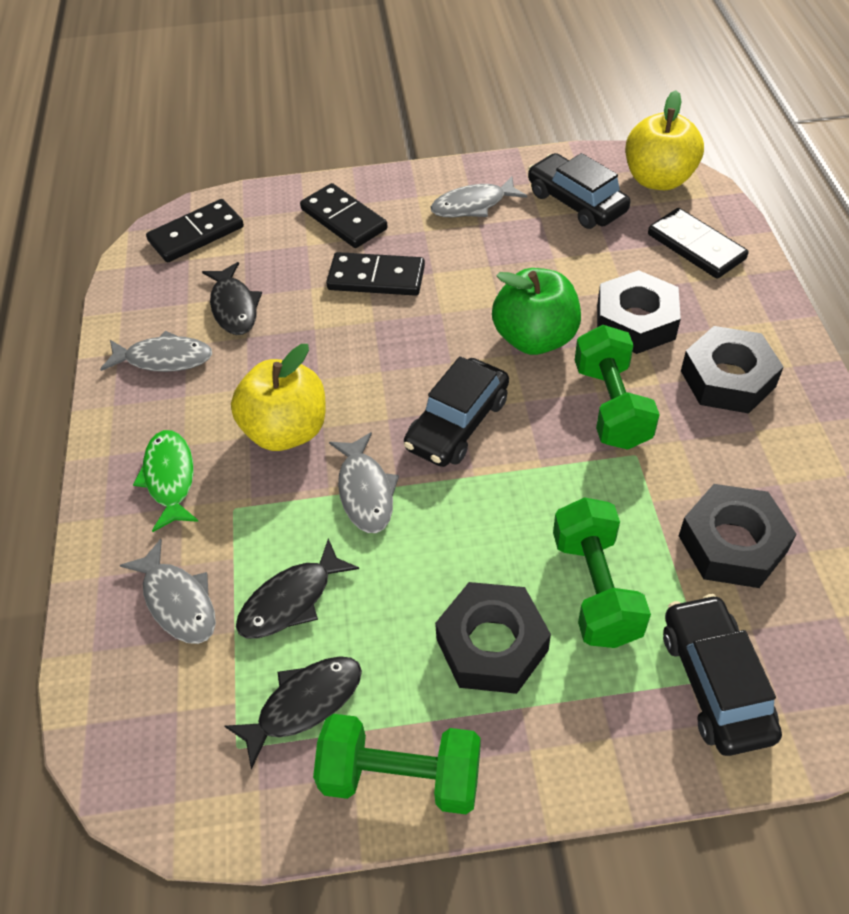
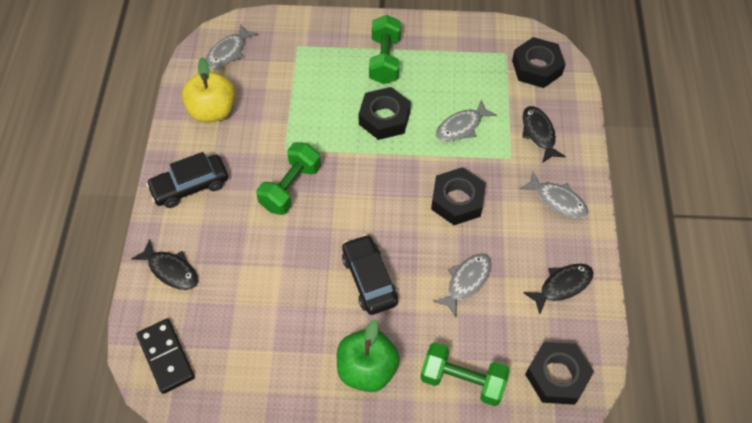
black car: [404,356,509,467] [528,153,630,229] [663,594,782,756] = 3 -> [146,152,228,208] [342,234,398,315] = 2
black domino: [146,199,244,262] [300,183,388,248] [326,252,425,296] [648,208,748,278] = 4 -> [137,319,195,394] = 1
green fish: [133,430,199,532] = 1 -> none = 0
yellow apple: [231,344,326,451] [626,90,704,190] = 2 -> [182,57,236,122] = 1

